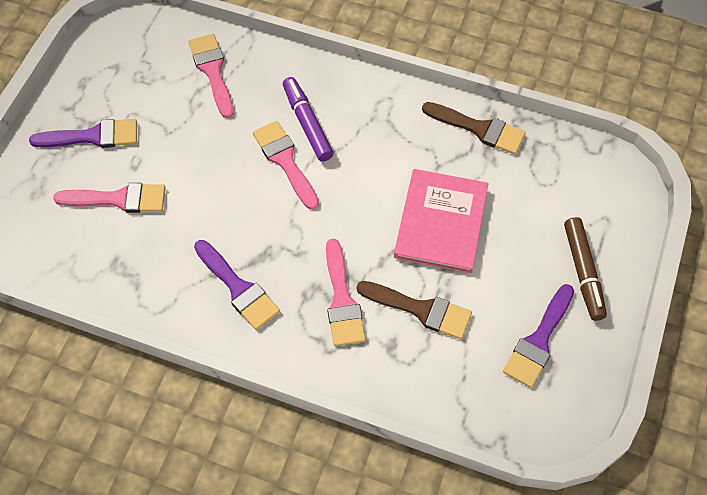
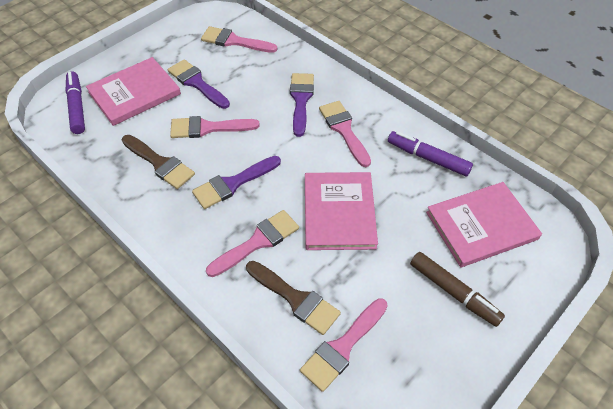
pink book: [394,169,489,273] = 1 -> [86,57,181,126] [305,172,378,250] [426,182,542,267] = 3
pink brush: [53,183,166,213] [188,34,234,118] [253,121,319,210] [326,239,366,346] = 4 -> [170,116,260,138] [201,26,277,53] [206,210,299,277] [300,298,388,392] [319,101,371,167] = 5
purple marker: [283,77,334,162] = 1 -> [66,71,85,134] [388,131,473,176] = 2

